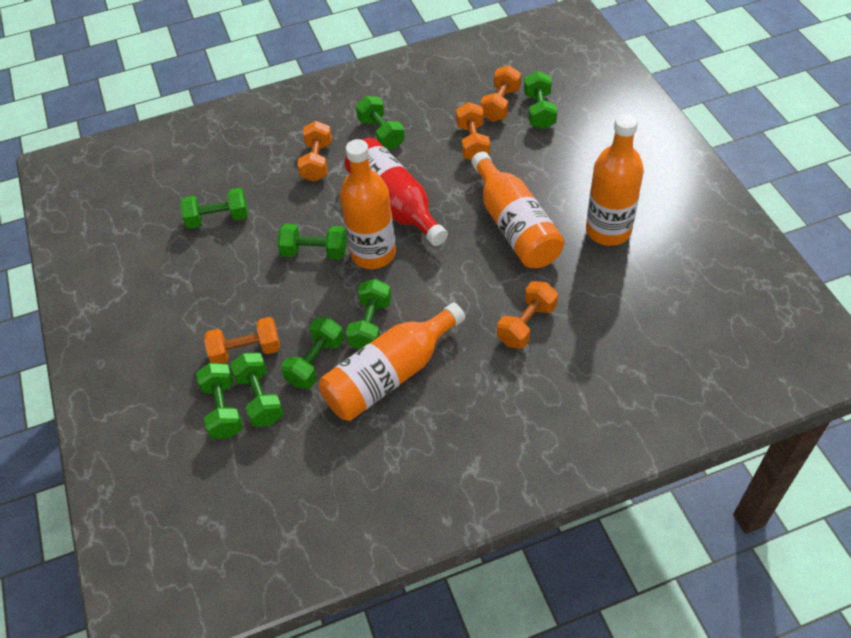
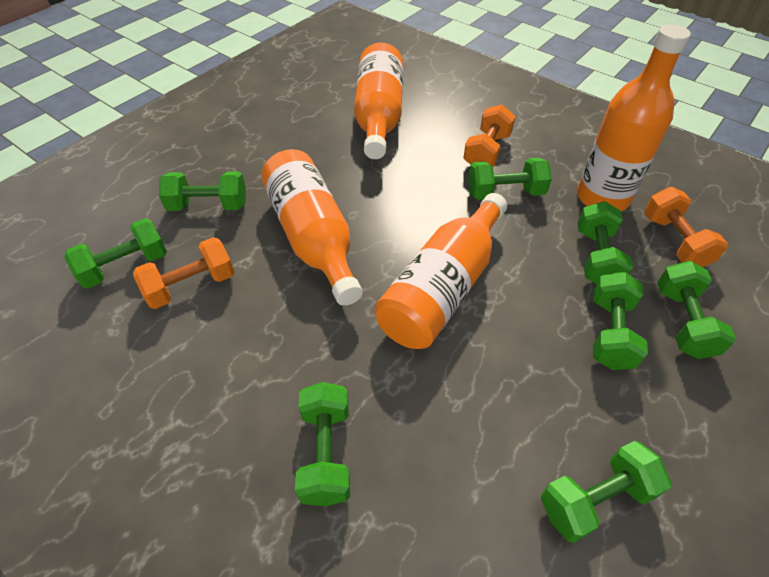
orange dumbbell: [204,317,280,363] [297,121,332,182] [456,102,490,160] [480,65,521,122] [497,281,558,349] = 5 -> [133,237,234,309] [463,105,516,167] [644,187,728,267] = 3
red bottle: [344,138,448,246] = 1 -> none = 0

